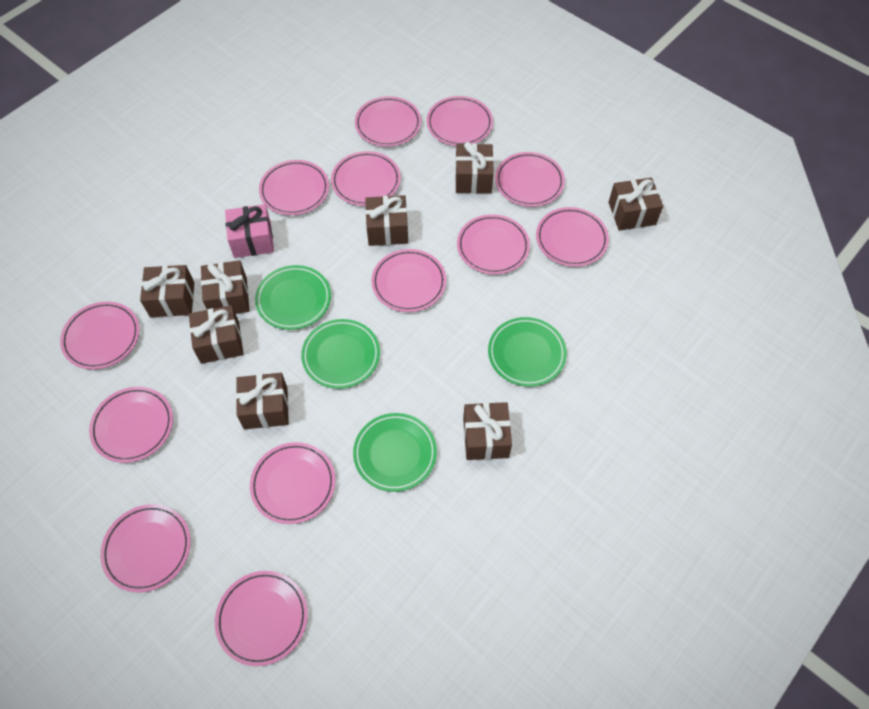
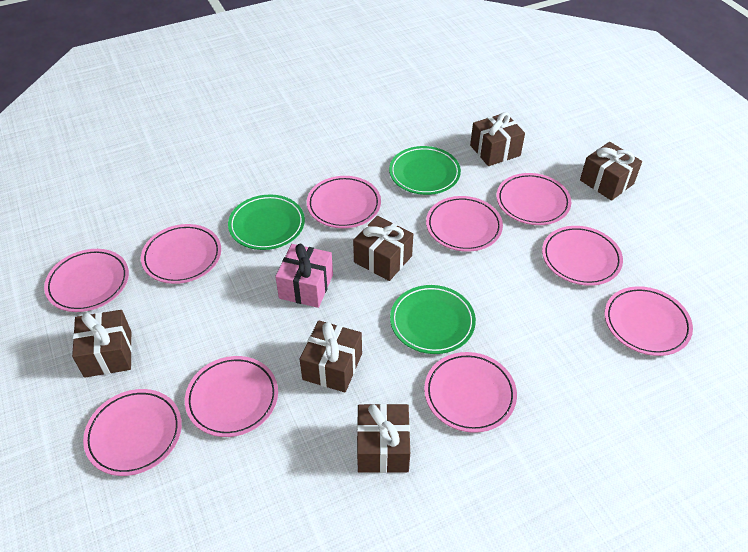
brown gift: [140,265,194,317] [189,305,244,364] [201,260,250,314] [236,373,289,429] [365,195,408,246] [455,142,494,193] [463,402,512,460] [608,178,663,231] = 8 -> [72,310,132,378] [300,320,362,393] [353,216,413,281] [357,403,410,473] [470,112,525,166] [580,142,642,201] = 6
green plate: [255,265,331,330] [301,319,380,389] [353,413,437,492] [488,317,567,387] = 4 -> [228,195,305,250] [389,146,461,195] [390,285,476,354] = 3
pink plate: [60,301,140,370] [89,387,173,463] [100,504,191,592] [215,571,308,666] [250,442,335,524] [259,160,329,215] [331,151,401,206] [355,96,421,147] [371,249,446,312] [427,96,493,146] [457,214,530,274] [495,152,565,207] [536,207,609,267] = 13 -> [44,249,129,312] [83,389,182,476] [141,224,221,284] [185,356,278,437] [307,176,381,228] [424,352,517,433] [426,196,503,252] [496,173,571,225] [542,226,623,286] [605,286,693,356] = 10

